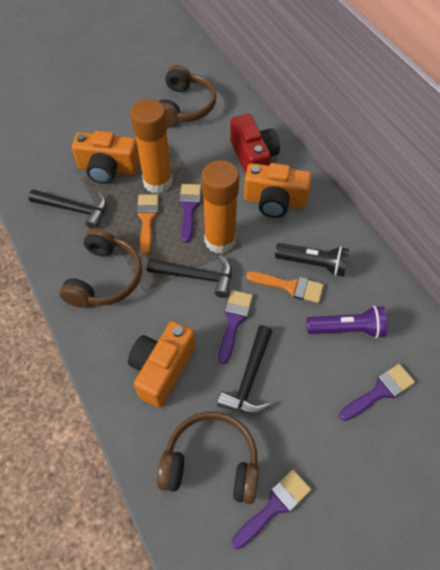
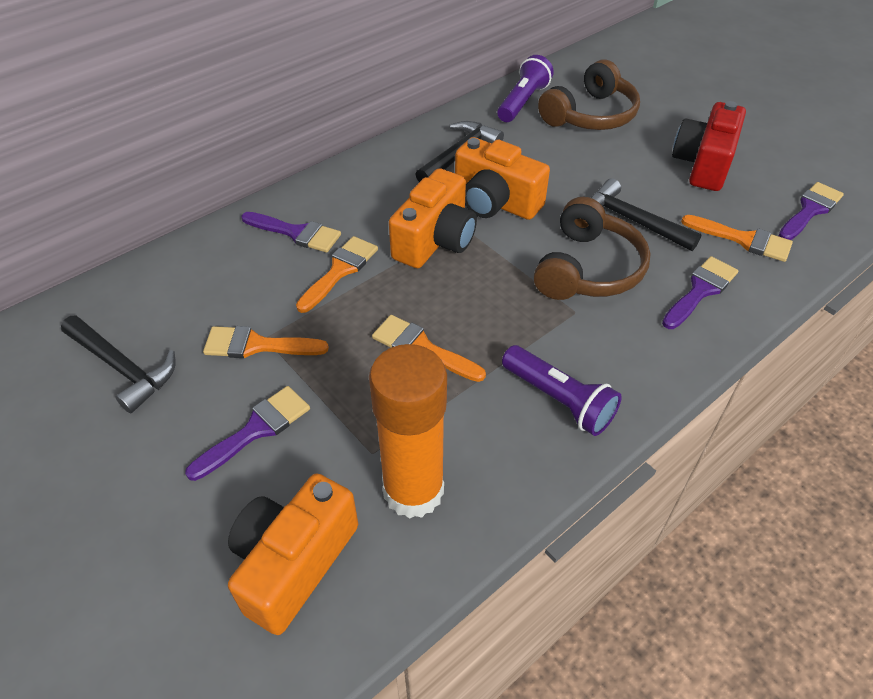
black flashlight: [275,243,349,277] = 1 -> none = 0
brown headphones: [59,228,142,308] [157,412,259,504] [159,65,216,127] = 3 -> [534,197,651,300] [538,59,640,130] = 2
orange brush: [137,194,159,254] [246,271,324,303] = 2 -> [203,326,329,358] [296,236,378,313] [372,315,486,382] [681,215,793,262] = 4
orange glue stick: [130,99,173,194] [201,160,239,254] = 2 -> [369,344,447,519] = 1
purple flashlight: [307,306,387,338] = 1 -> [497,55,554,122] [502,345,622,436] = 2

